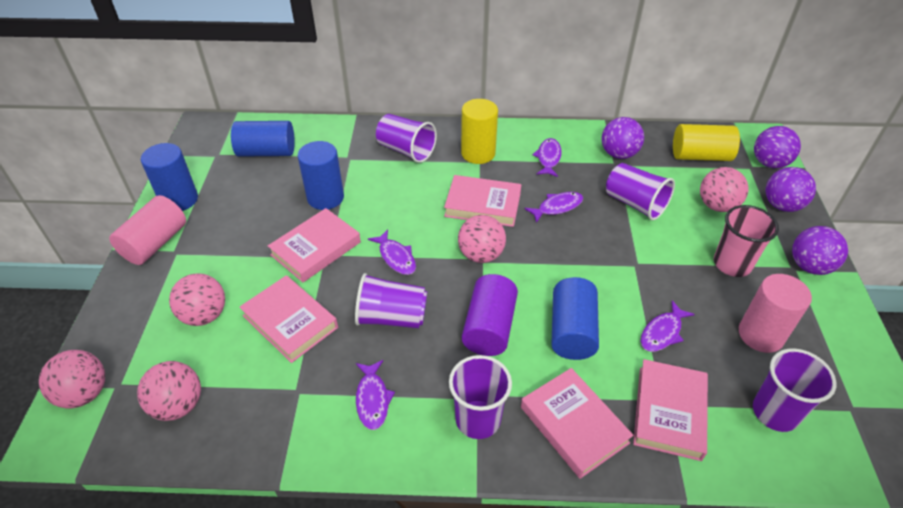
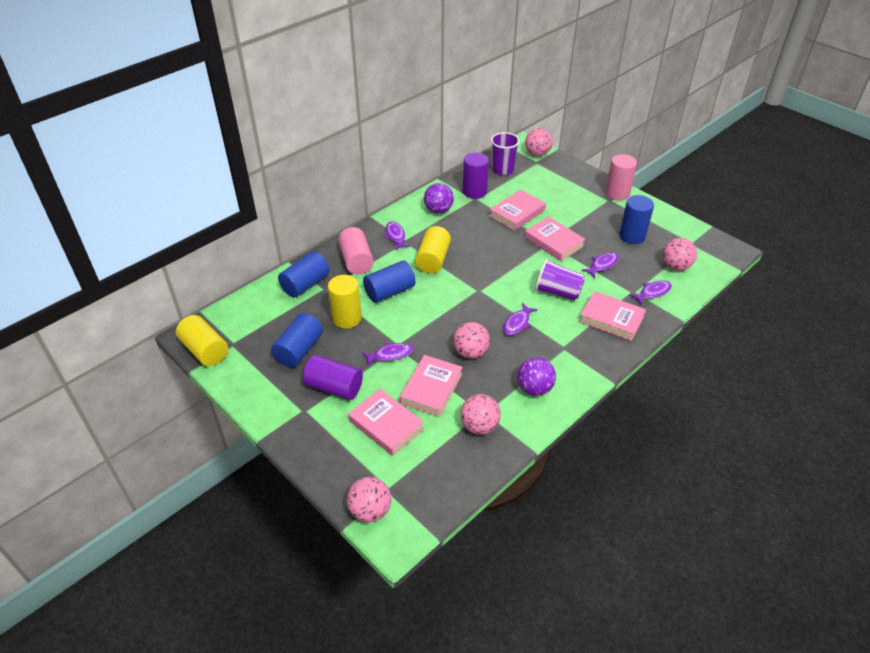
pink cup: [714,205,779,277] = 1 -> none = 0
purple ball: [602,117,644,159] [754,126,801,168] [766,167,816,212] [792,226,848,275] = 4 -> [424,183,454,213] [517,357,556,396] = 2
purple cup: [355,273,427,328] [376,114,437,163] [449,355,512,439] [606,163,675,220] [753,348,837,432] = 5 -> [491,132,520,175] [535,259,585,300] = 2
purple cylinder: [462,274,518,356] = 1 -> [303,355,363,400] [463,152,489,199] = 2
yellow cylinder: [461,99,498,164] [673,124,740,161] = 2 -> [176,315,228,366] [328,275,362,328] [415,226,451,274] = 3

